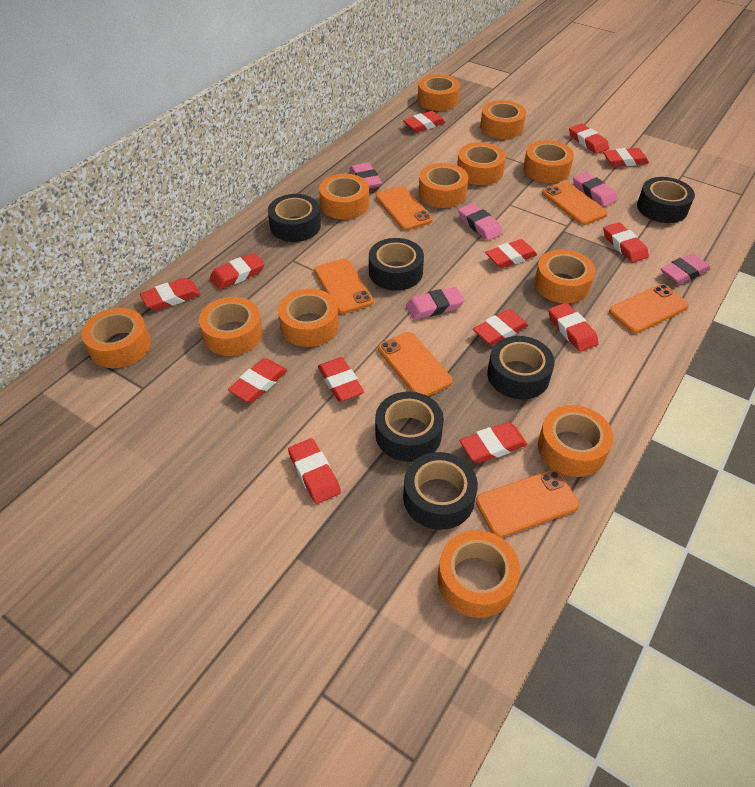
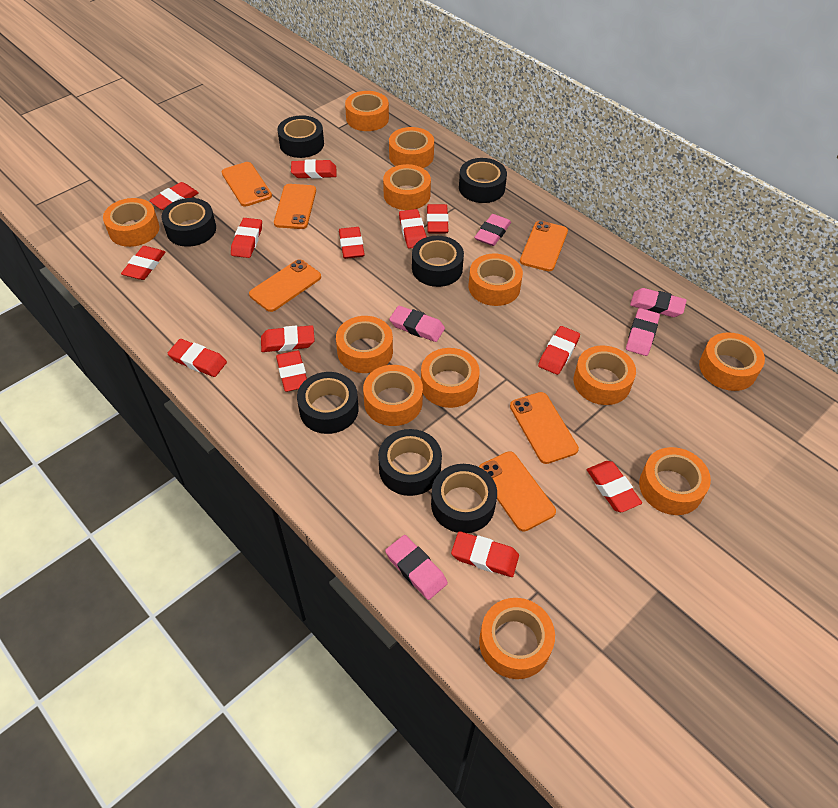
black tape: [268,194,321,242] [369,238,424,291] [375,392,444,462] [403,452,478,530] [487,336,555,399] [637,177,695,223] = 6 -> [162,198,216,247] [277,115,324,158] [297,372,359,434] [378,429,442,496] [412,236,464,287] [431,464,497,533] [459,158,507,203] = 7

